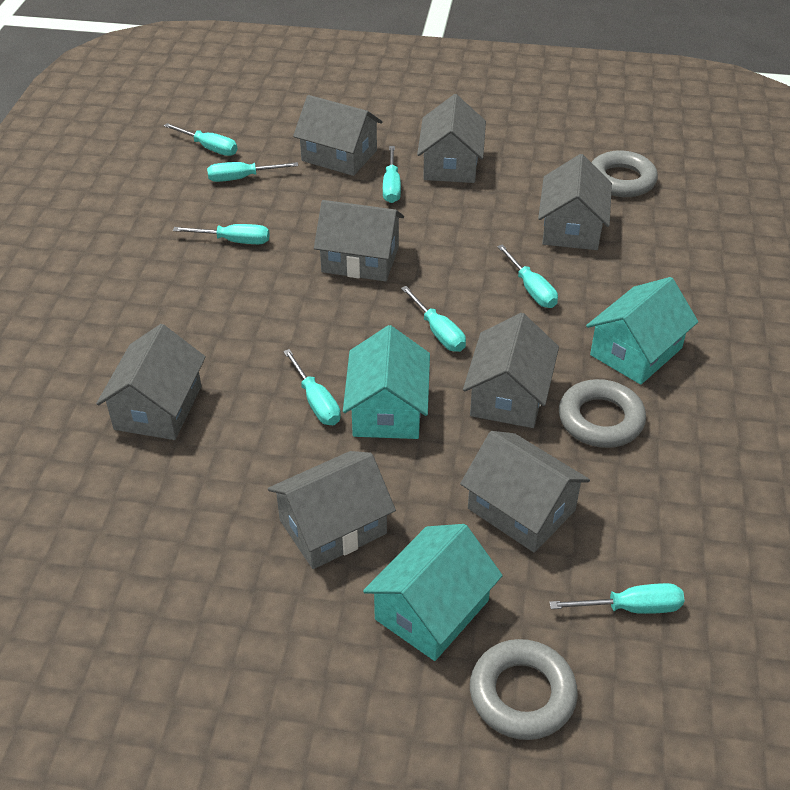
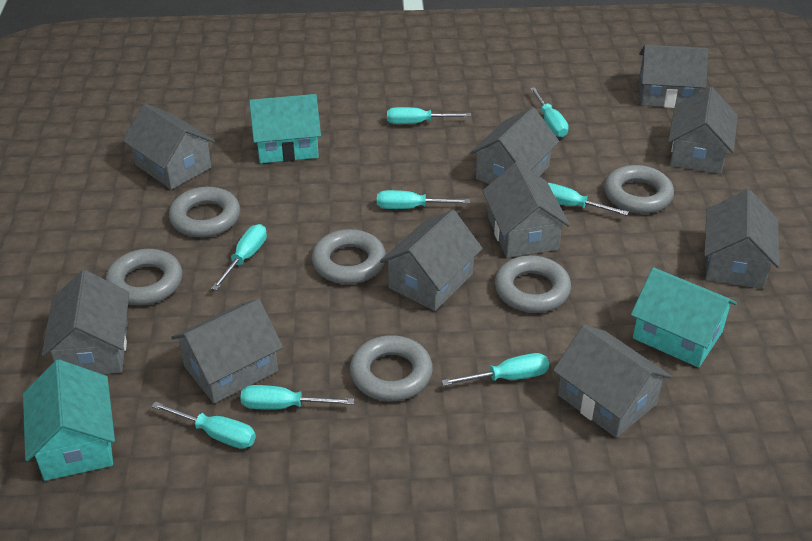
grey house: [96,324,206,440] [268,451,396,569] [293,95,383,176] [314,200,404,281] [417,94,486,183] [460,431,590,553] [463,313,559,428] [538,154,612,250] = 8 -> [42,270,129,374] [123,104,215,190] [171,299,283,404] [380,210,483,311] [470,107,559,184] [482,162,570,258] [553,325,672,438] [639,45,708,108] [668,87,738,174] [704,189,779,289] = 10
grey ring: [470,639,578,740] [559,379,646,448] [591,150,658,197] = 3 -> [106,249,182,306] [169,187,240,237] [312,229,386,284] [350,335,433,401] [495,255,571,313] [604,165,674,214] = 6

